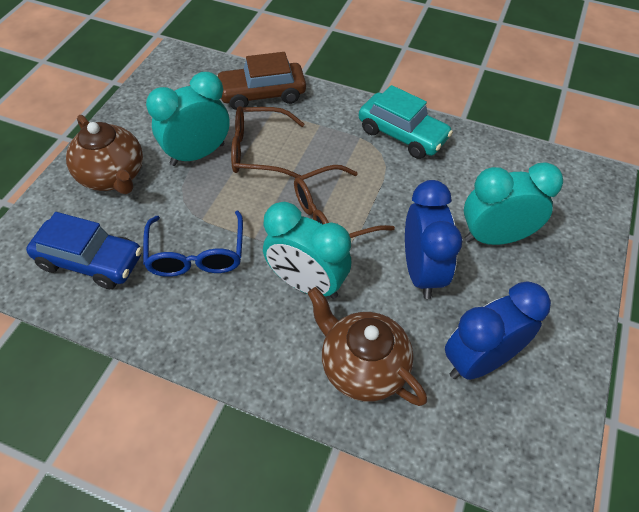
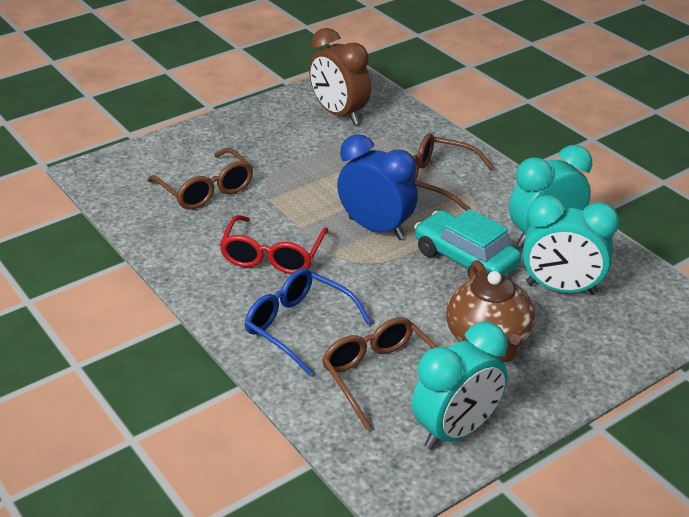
blue car: [26,212,142,289] = 1 -> none = 0
blue clock: [405,180,462,299] [445,282,551,380] = 2 -> [337,134,418,239] = 1
brown car: [216,52,306,110] = 1 -> none = 0
brown clock: none = 0 -> [309,28,371,125] = 1
brown glasses: [231,106,304,178] [294,165,395,238] = 2 -> [147,148,253,209] [322,317,437,430] [413,133,494,211] = 3
brown teapot: [66,115,143,194] [307,287,427,406] = 2 -> [446,260,535,362] = 1
red glasses: none = 0 -> [219,215,328,274] = 1

